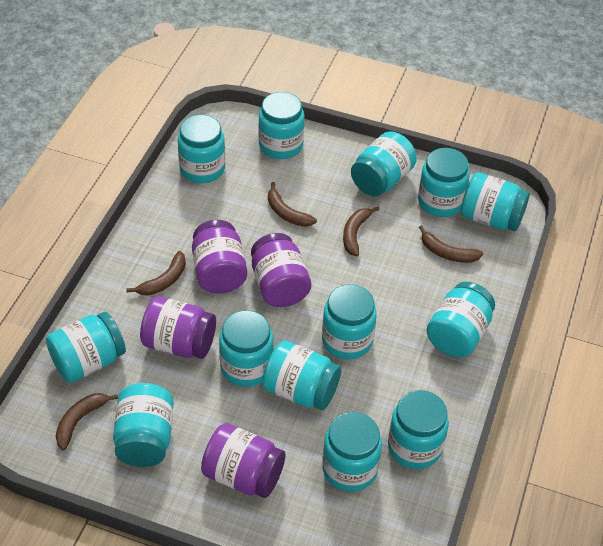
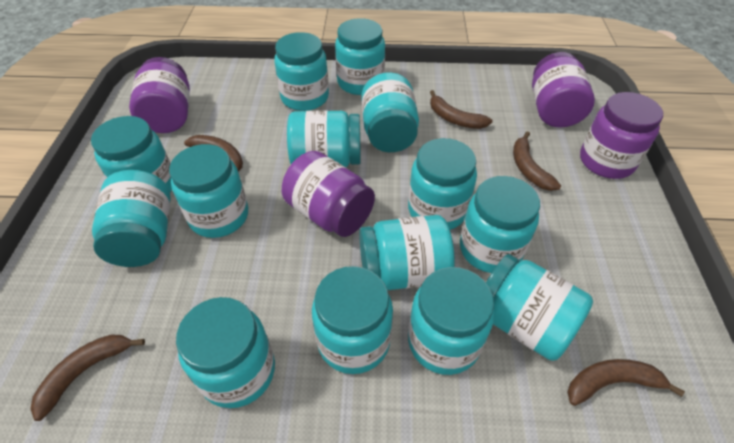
turquoise jar: [46,312,126,383] [113,383,173,467] [178,115,225,183] [219,310,274,387] [258,92,305,159] [262,341,341,410] [322,284,377,360] [322,412,382,492] [351,131,417,197] [388,390,449,469] [418,148,470,217] [426,282,495,357] [461,172,530,231] = 13 -> [91,116,172,192] [92,170,171,267] [169,144,248,238] [176,297,275,408] [274,32,329,111] [287,110,361,167] [312,266,393,374] [335,18,385,95] [359,215,455,290] [361,72,419,152] [408,138,477,230] [408,267,494,375] [460,176,540,273] [486,254,593,361] = 14

